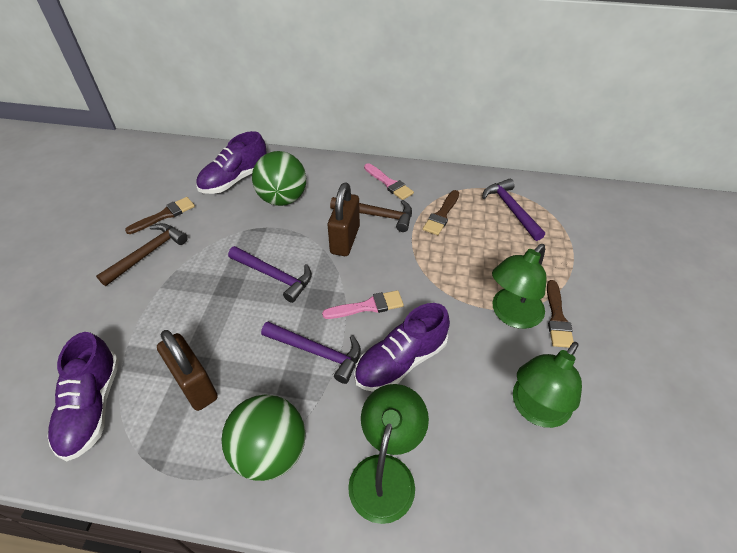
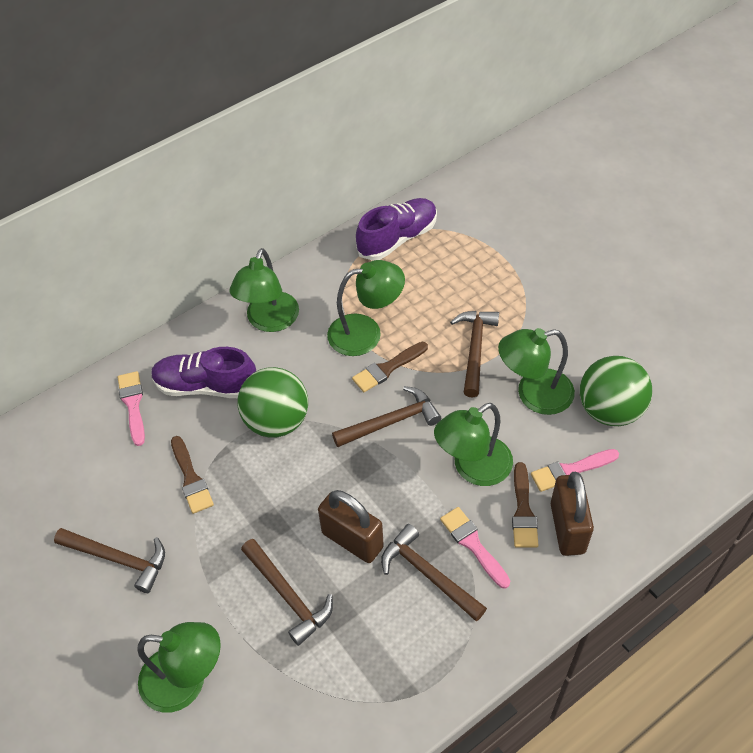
brown hammer: [96,223,188,286] [330,197,412,232] = 2 -> [54,528,165,593] [241,539,333,646] [332,386,441,447] [381,524,487,622] [450,311,499,397] = 5
green lamp: [348,384,429,524] [492,244,547,329] [513,342,582,428] = 3 -> [137,622,221,713] [230,248,299,332] [327,260,405,356] [434,403,513,486] [498,328,575,415] = 5
pink brush: [322,290,404,319] [364,163,414,200] = 2 -> [118,371,145,446] [440,507,510,589] [531,449,619,492] = 3
purple hammer: [228,246,312,303] [261,321,361,384] [482,179,545,241] = 3 -> none = 0
purple shoe: [47,332,119,461] [196,131,267,194] [354,303,450,392] = 3 -> [151,347,256,398] [356,198,437,261] = 2

